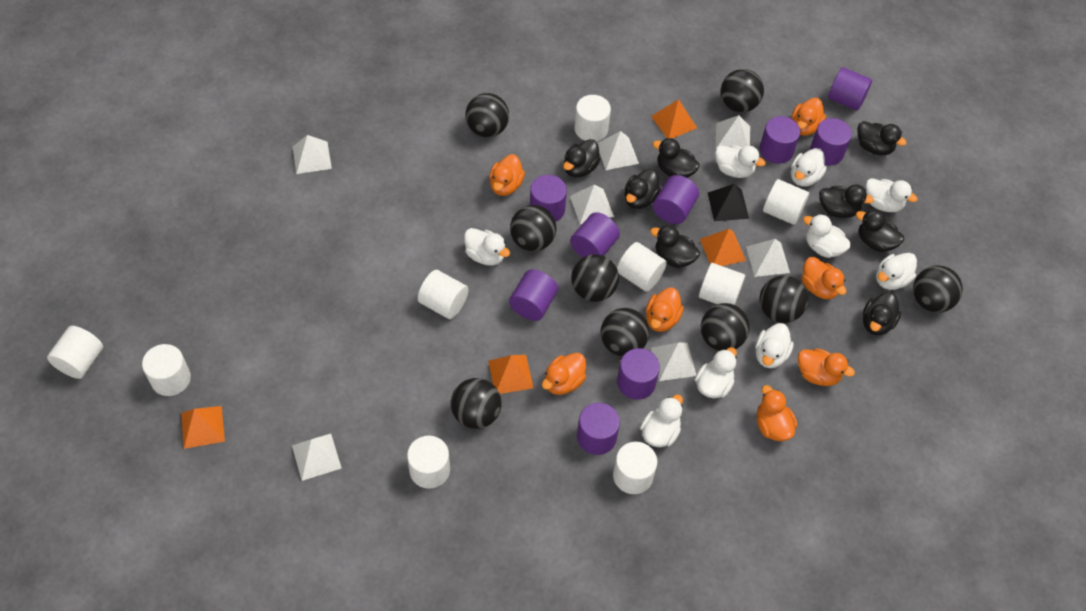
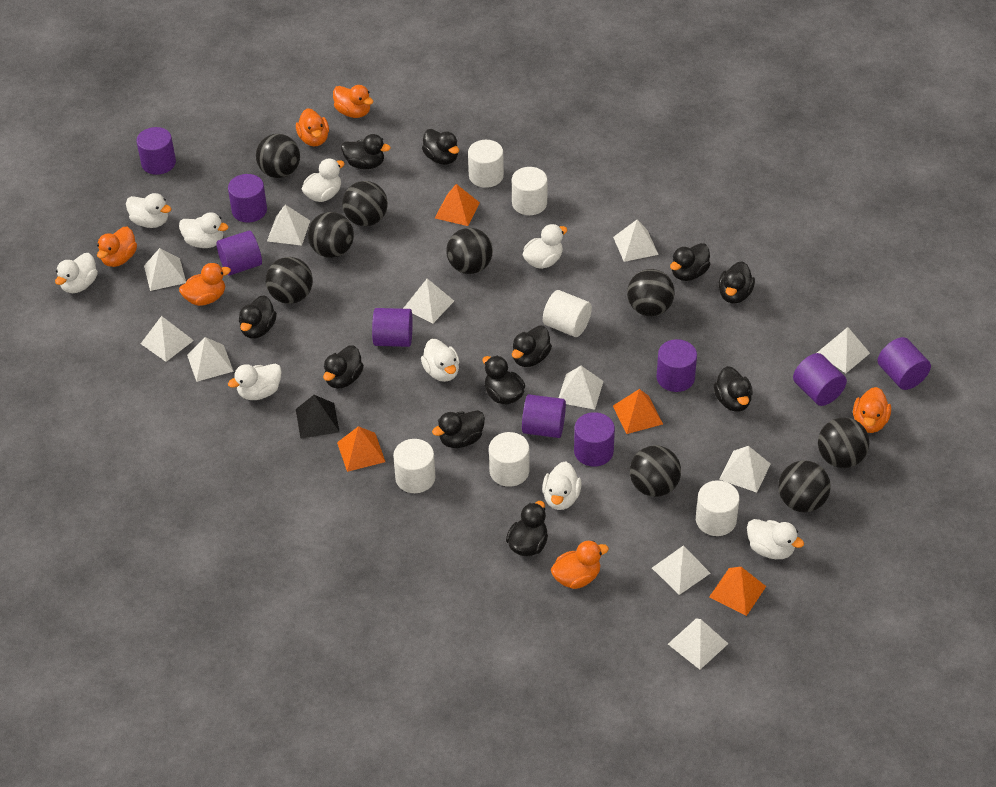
black duck: [563,139,600,177] [624,169,661,209] [650,225,700,268] [653,138,700,178] [819,184,874,218] [856,209,904,252] [858,121,907,155] [863,292,901,335] = 8 -> [239,295,277,338] [323,345,364,388] [341,134,391,169] [422,129,459,165] [432,410,485,448] [482,356,525,404] [506,501,548,556] [512,326,552,367] [670,243,711,281] [714,366,753,412] [718,261,755,304] = 11
orange duck: [489,154,525,196] [542,353,586,395] [646,288,684,332] [757,385,797,441] [791,98,826,136] [798,348,855,386] [802,257,847,299] = 7 -> [97,227,137,267] [179,263,231,306] [296,108,329,146] [333,85,374,118] [551,541,609,589] [853,387,891,433] = 6
white cylinder: [47,326,103,379] [142,344,191,396] [407,436,450,489] [418,270,468,319] [574,95,611,142] [613,442,657,494] [617,242,667,292] [699,263,745,305] [763,179,809,225] = 9 -> [393,439,436,493] [468,140,504,188] [489,432,529,487] [512,167,547,215] [543,290,592,337] [696,480,740,536] = 6
white pyramid: [292,434,342,481] [293,135,332,174] [570,184,614,224] [597,131,639,170] [651,342,696,381] [716,115,750,148] [746,239,790,277] = 7 -> [141,316,194,362] [144,248,186,291] [187,337,234,382] [267,205,310,246] [403,279,454,323] [559,366,603,410] [613,219,659,262] [652,545,711,595] [668,619,728,670] [719,446,771,493] [817,327,870,373] = 11

